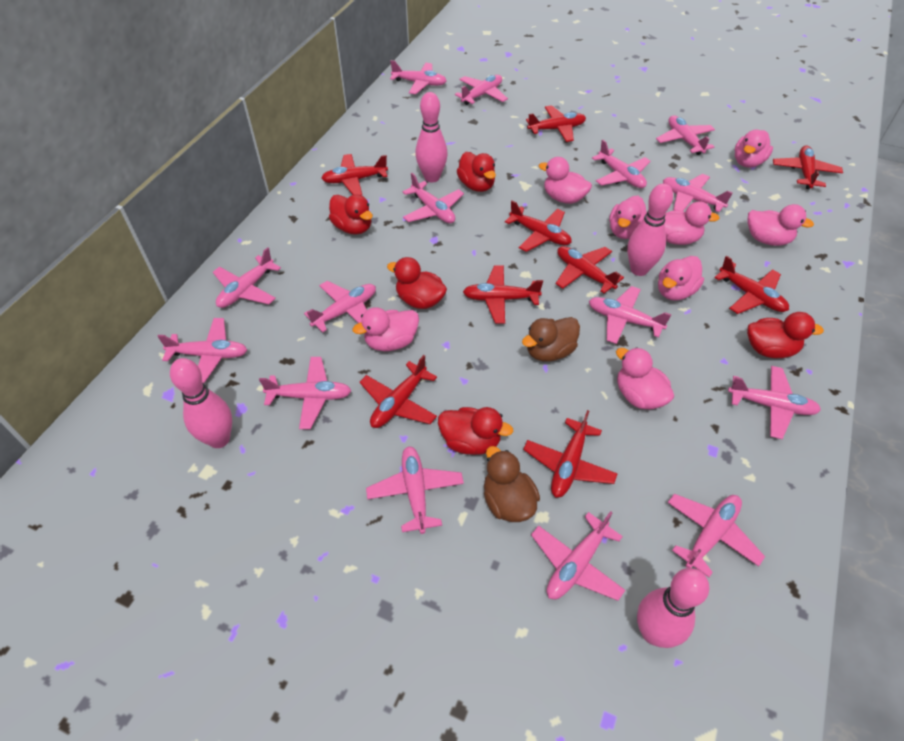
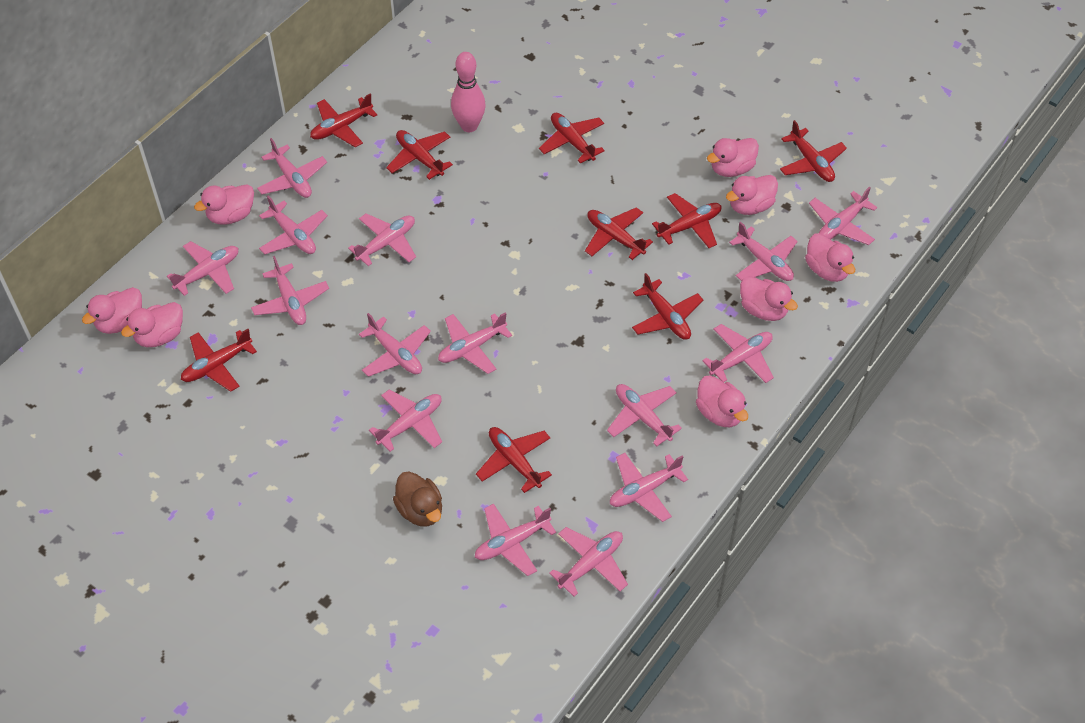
brown duck: [484,446,540,522] [522,317,580,362] = 2 -> [393,471,442,527] = 1
pink bowling pin: [170,358,232,448] [415,92,448,182] [627,183,673,276] [637,568,709,648] = 4 -> [451,52,486,132] = 1
red duck: [329,194,373,235] [387,257,447,309] [438,407,513,455] [457,152,496,192] [747,312,824,358] = 5 -> none = 0

